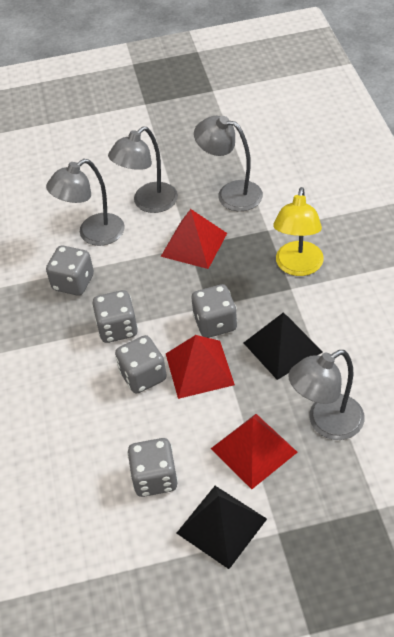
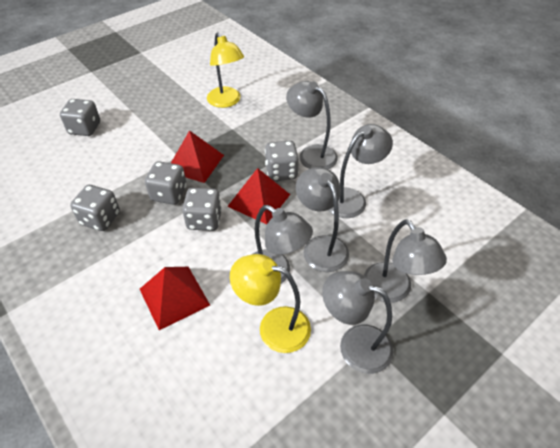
black pyramid: [177,486,267,569] [244,313,322,380] = 2 -> none = 0
grey lamp: [46,159,125,246] [108,126,178,213] [194,116,263,211] [288,350,365,440] = 4 -> [253,205,313,284] [286,81,338,169] [296,167,349,272] [322,271,393,374] [328,124,393,218] [364,219,447,303] = 6
yellow lamp: [273,187,324,276] = 1 -> [207,32,244,108] [230,254,311,353] = 2

